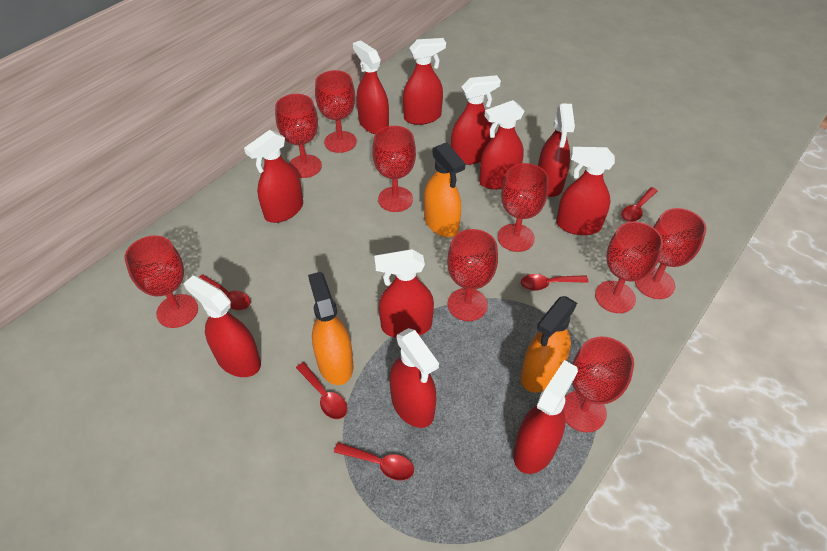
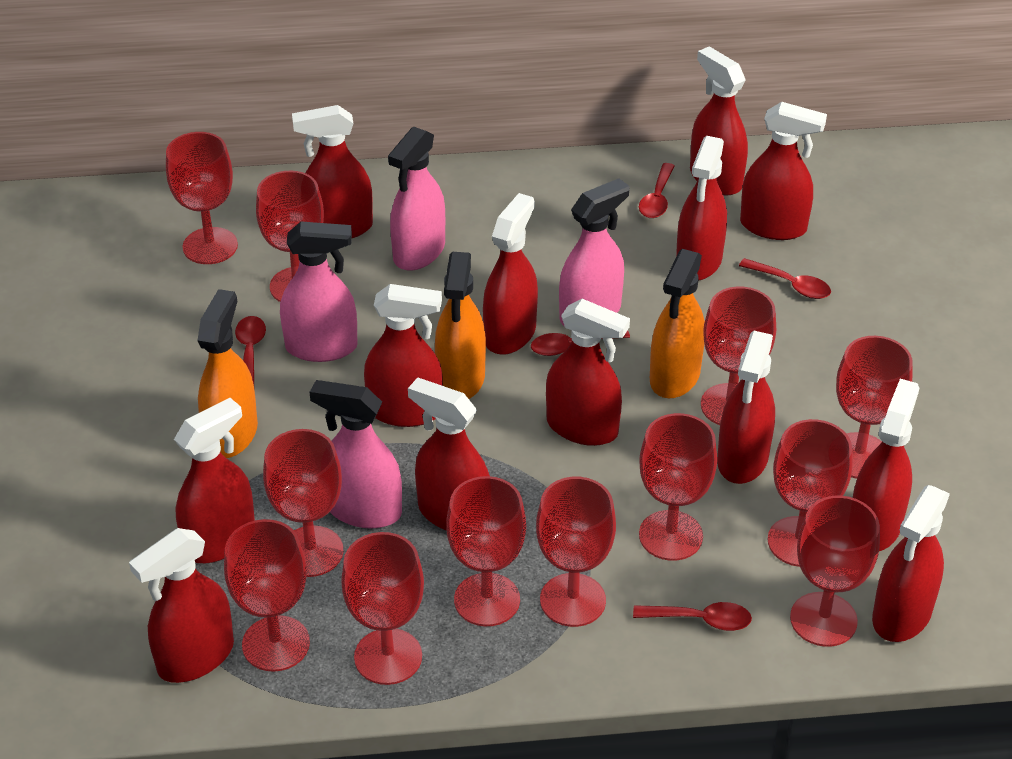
pink spray bottle: none = 0 -> [280,222,358,362] [310,380,402,529] [388,126,445,271] [559,179,629,326] = 4
red goblet: [125,236,198,328] [275,94,322,178] [315,70,357,153] [372,126,416,212] [447,229,498,321] [498,163,549,252] [563,336,634,433] [595,222,663,313] [635,208,706,299] = 9 -> [166,132,238,264] [224,519,310,672] [256,171,324,302] [263,429,343,577] [341,532,424,685] [446,476,526,626] [536,477,616,627] [639,413,717,561] [701,287,776,425] [768,419,853,567] [790,496,880,647] [836,336,912,479] = 12
red spray bottle: [183,275,261,377] [244,130,303,223] [353,40,389,134] [374,249,434,338] [390,328,439,428] [403,38,446,125] [451,75,501,165] [479,100,524,189] [513,360,578,474] [538,104,575,197] [556,147,615,235] = 11 -> [129,528,234,683] [174,398,255,563] [292,105,373,238] [364,284,443,427] [408,378,490,531] [483,193,538,355] [546,299,630,446] [676,136,727,280] [690,46,748,195] [717,331,775,484] [740,102,827,240] [853,379,919,551] [872,485,950,642] = 13

